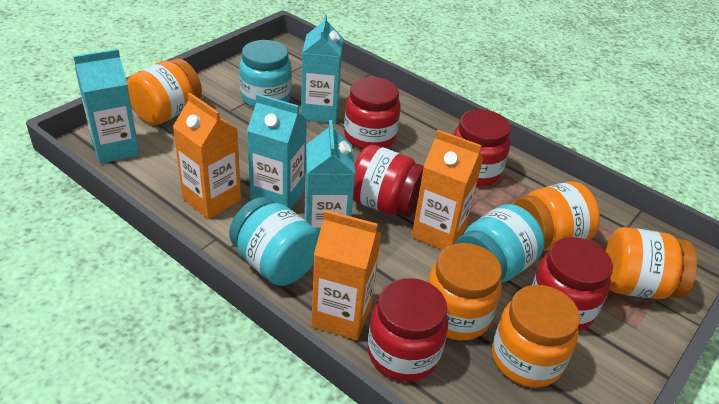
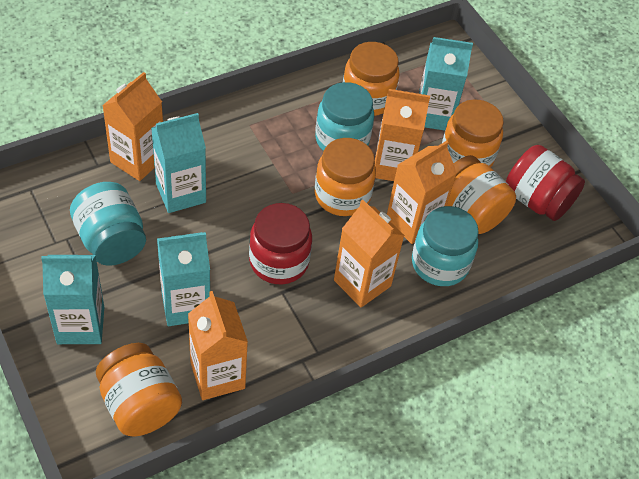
orange carton: [173,93,241,219] [311,210,381,340] [412,130,483,250] = 3 -> [102,72,163,181] [188,291,248,400] [334,200,405,308] [375,89,430,181] [387,141,457,244] = 5
red jar: [344,77,401,150] [353,145,424,217] [368,278,448,382] [454,109,511,187] [532,237,613,331] = 5 -> [249,203,312,284] [506,145,585,221] = 2

